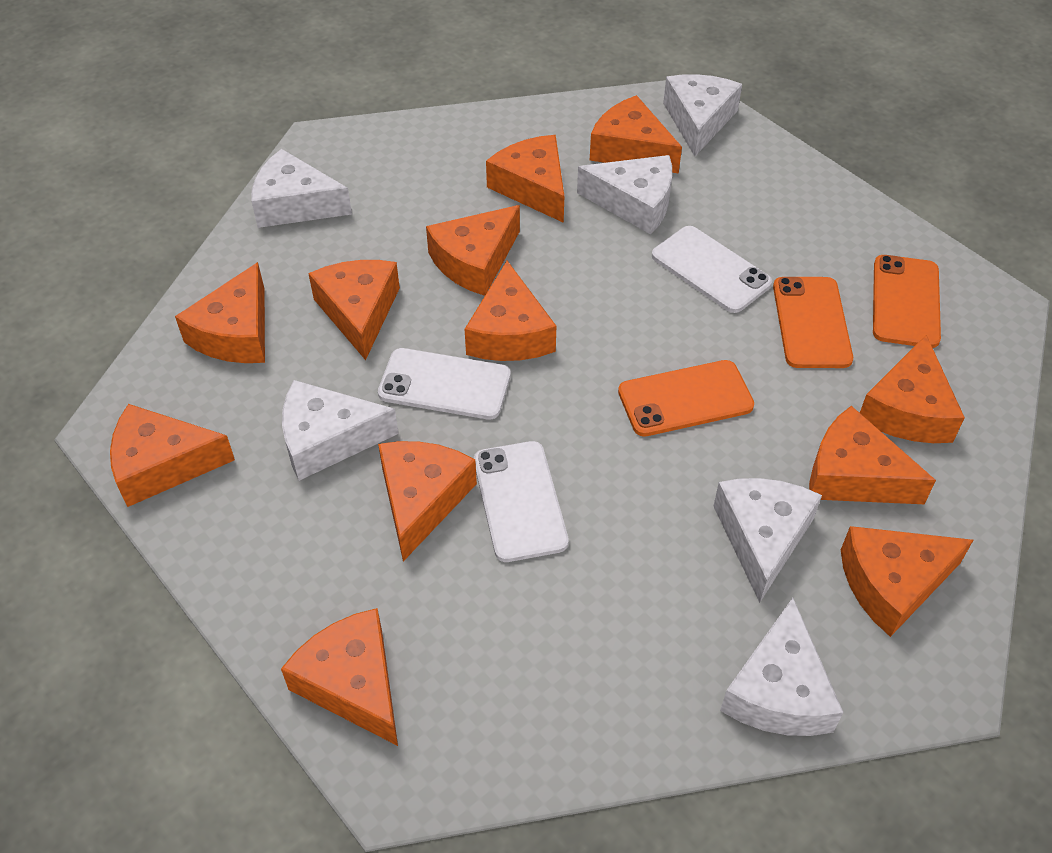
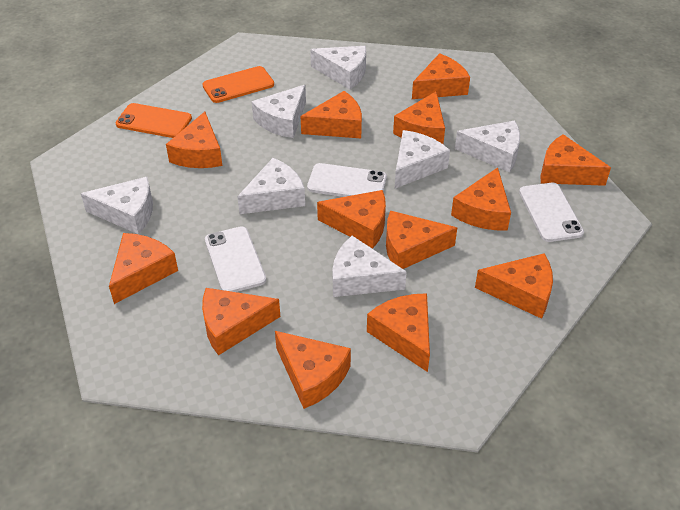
orange cheese: [110,404,235,507] [175,262,265,363] [281,608,398,746] [308,260,400,360] [378,441,477,562] [426,205,520,296] [465,261,556,361] [486,135,564,223] [590,95,682,174] [809,406,936,504] [841,526,973,637] [860,335,965,443] = 12 -> [109,233,178,304] [166,111,222,168] [202,288,280,356] [275,331,351,409] [301,91,362,138] [317,190,386,248] [367,293,430,372] [386,211,457,269] [393,92,445,144] [412,53,470,99] [451,167,511,231] [475,253,553,319] [541,134,611,186] = 13
orange phone: [618,360,754,437] [773,277,853,368] [873,255,941,348] = 3 -> [115,103,192,138] [202,66,274,103] = 2
white cheese: [251,149,352,228] [282,380,398,481] [577,155,672,234] [663,74,742,156] [713,478,822,603] [720,598,843,736] = 6 -> [81,177,153,234] [237,158,305,214] [252,85,306,138] [310,46,366,89] [333,236,407,297] [395,130,450,189] [455,121,520,172] = 7

